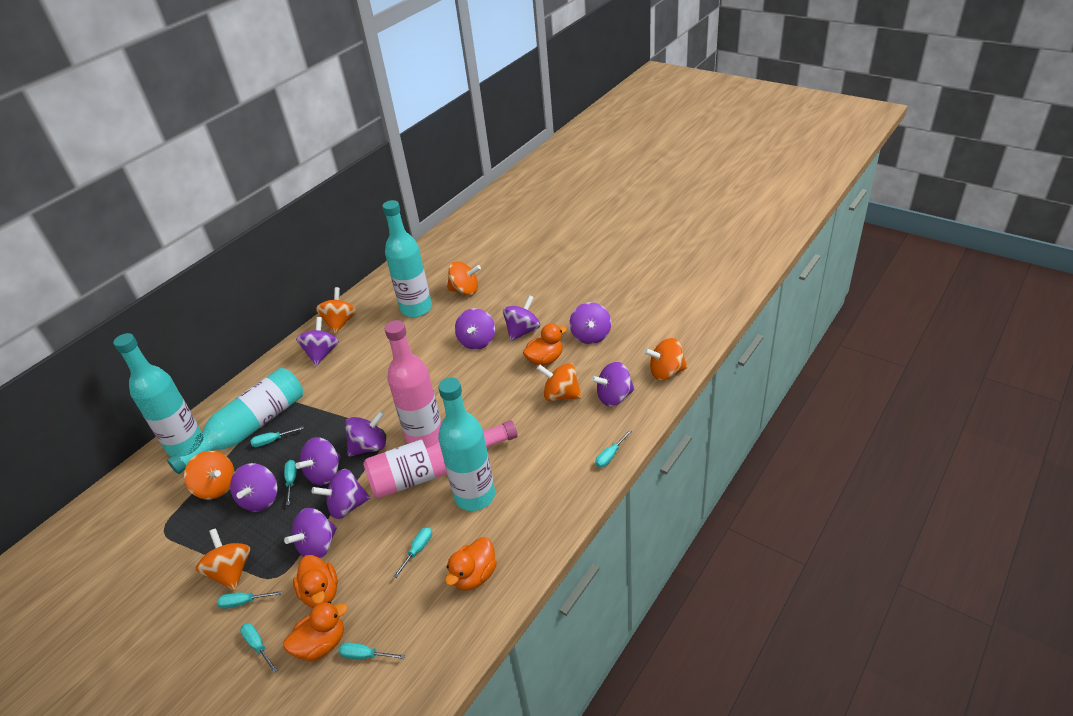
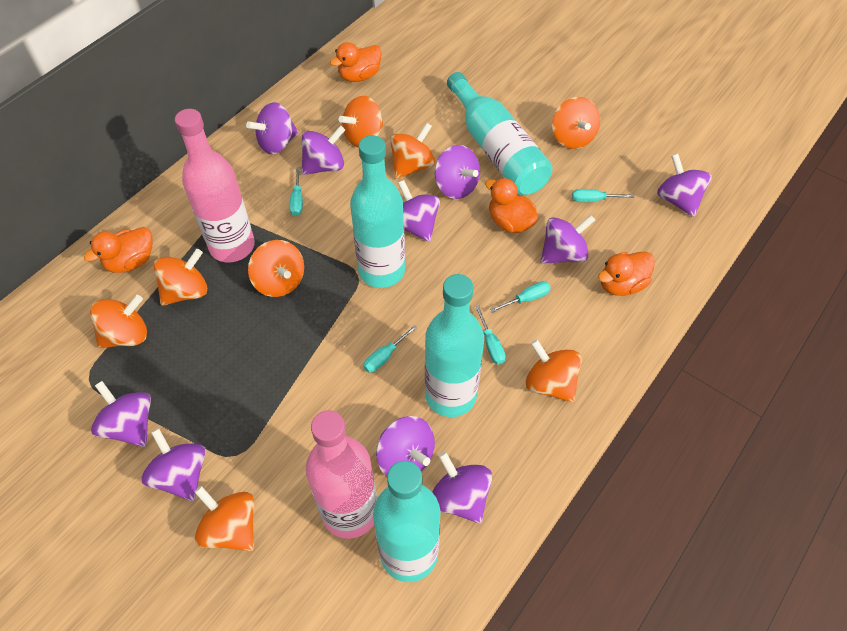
orange spinning top: [184,451,234,499] [196,528,250,591] [316,287,356,334] [447,261,481,295] [537,363,582,401] [644,338,688,380] = 6 -> [90,295,147,349] [154,249,207,306] [195,486,254,551] [248,240,304,297] [338,96,384,148] [390,123,435,179] [526,339,582,402] [552,97,600,149] = 8
turquoise screwdriver: [217,591,282,609] [240,623,277,673] [251,426,304,447] [284,460,297,505] [339,642,405,659] [393,527,432,578] [595,430,632,468] = 7 -> [290,167,303,216] [363,325,417,373] [475,306,506,364] [490,281,551,313] [572,189,634,202] = 5

